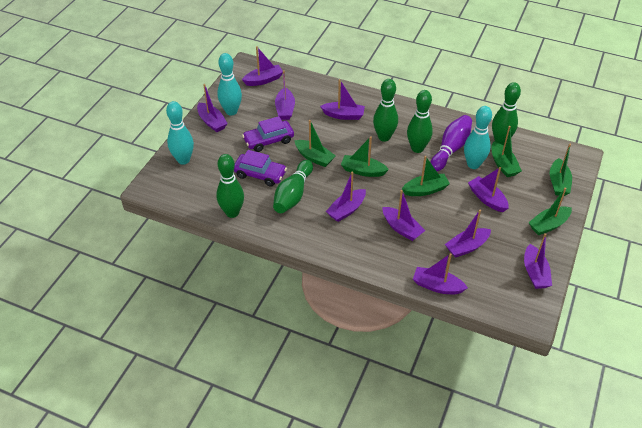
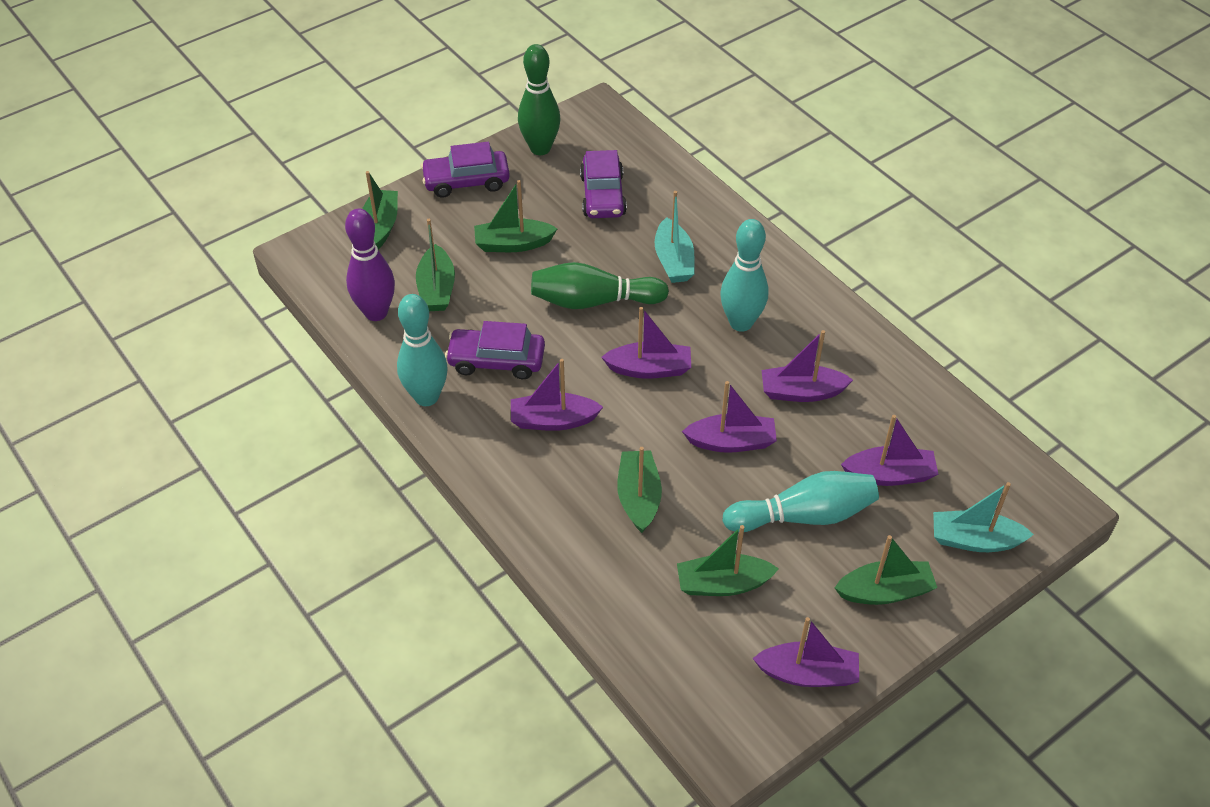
green bowling pin: [216,154,244,218] [273,160,313,213] [373,79,398,142] [407,90,433,153] [492,82,521,145] = 5 -> [518,44,561,155] [531,262,669,309] = 2
purple boat: [197,84,228,132] [242,46,283,86] [275,70,295,120] [320,79,365,120] [326,172,366,222] [382,190,426,241] [413,253,468,294] [445,210,491,258] [468,167,509,212] [524,233,552,289] = 10 -> [511,359,603,431] [601,307,691,379] [682,381,777,453] [753,617,859,687] [762,330,853,402] [841,415,938,486] = 6
purple car: [234,150,287,186] [242,116,294,152] = 2 -> [421,142,510,198] [445,321,545,379] [580,150,627,218] = 3
turquoise boat: none = 0 -> [655,191,695,283] [933,482,1034,552] = 2

